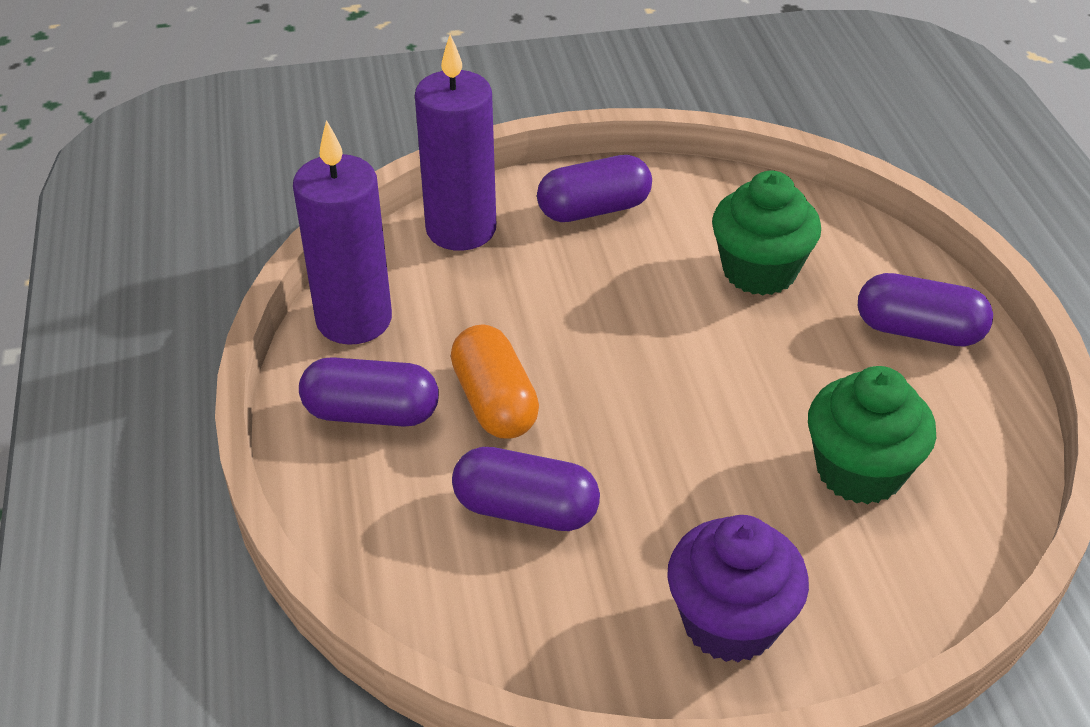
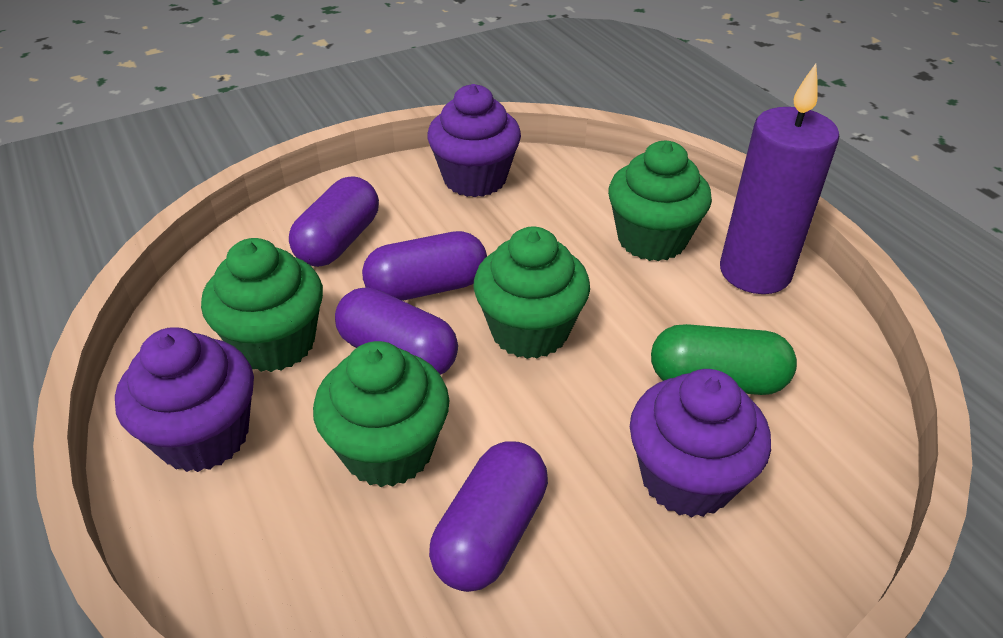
green capsule: none = 0 -> [651,324,797,395] = 1
green cupcake: [712,171,821,296] [808,366,936,504] = 2 -> [201,238,323,372] [313,341,449,487] [473,227,590,359] [608,141,712,261] = 4
orange capsule: [451,324,539,439] = 1 -> none = 0
purple candle: [293,120,392,345] [415,34,496,251] = 2 -> [720,64,839,294] = 1
purple cupcake: [667,515,809,663] = 1 -> [115,327,254,472] [427,84,521,197] [630,369,771,518] = 3

